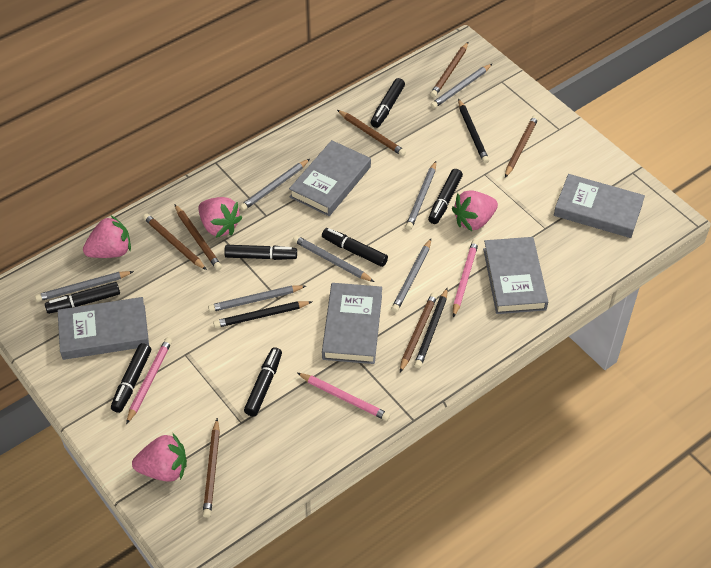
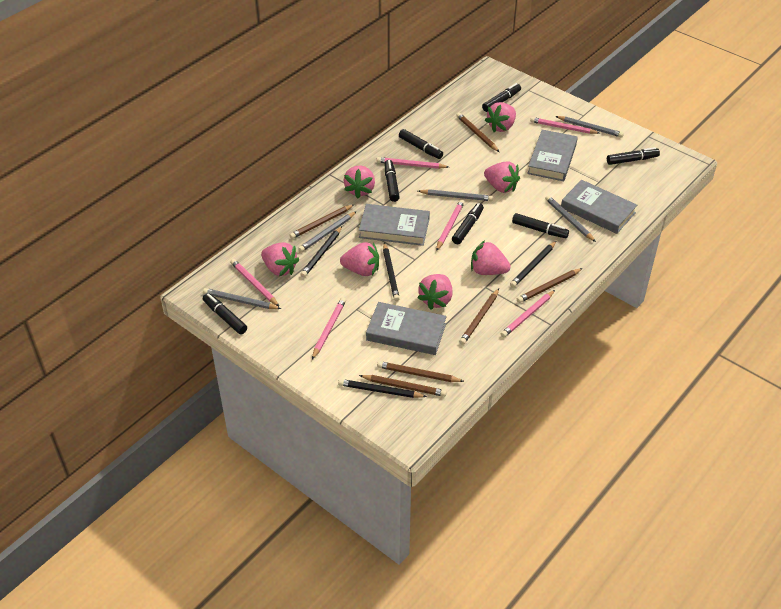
black pencil: [213,301,312,328] [414,288,448,368] [458,99,489,164] = 3 -> [300,226,342,277] [338,379,427,398] [383,243,400,301] [510,241,556,287] = 4
brown pencil: [143,213,207,270] [174,204,222,270] [203,418,220,518] [337,110,406,156] [400,292,438,372] [430,42,468,97] [505,115,539,178] = 7 -> [289,204,354,239] [359,375,447,397] [377,361,464,382] [456,113,499,152] [459,289,499,345] [517,268,583,303] = 6
grey book: [58,297,149,360] [289,140,371,216] [322,283,382,364] [483,237,548,314] [554,174,645,238] = 5 -> [359,204,430,246] [366,302,447,355] [527,130,578,181] [561,180,637,234] = 4
grey pencil: [35,271,134,302] [208,285,306,312] [240,159,310,211] [293,235,374,282] [391,239,431,312] [406,161,436,230] [430,64,492,109] = 7 -> [203,288,281,309] [298,211,357,252] [418,189,493,201] [545,195,596,242] [555,116,624,138] = 5
pink pencil: [126,338,172,424] [297,373,390,421] [453,240,479,317] = 3 -> [230,259,280,307] [312,297,346,359] [376,157,449,169] [436,200,465,251] [501,290,555,337] [530,117,599,134] = 6
pink strawberry: [83,215,131,258] [132,433,187,482] [198,197,243,238] [452,190,498,231] = 4 -> [261,242,300,276] [340,242,379,276] [343,166,375,198] [417,274,452,310] [471,240,511,275] [484,161,520,193] [485,102,516,132] = 7

